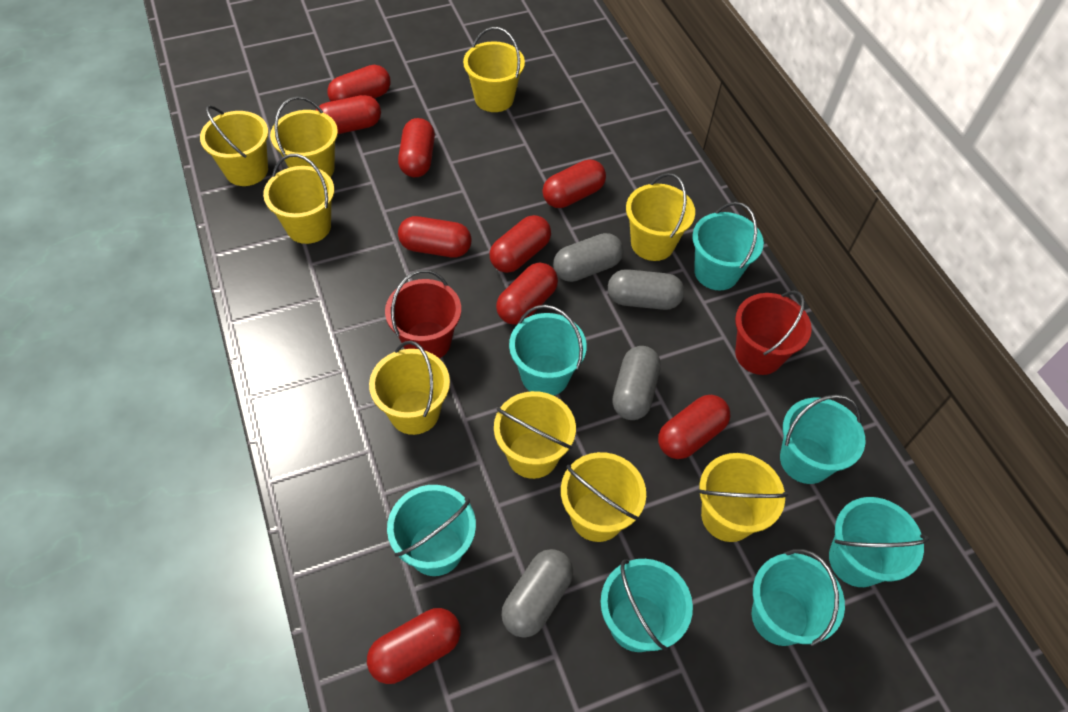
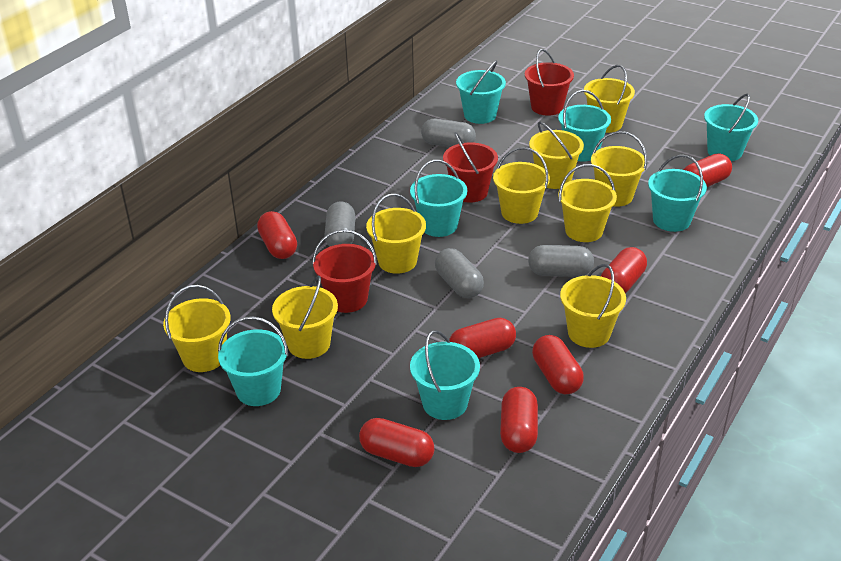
red bucket: [385,270,461,359] [735,291,812,375] = 2 -> [312,229,377,313] [443,132,498,203] [525,49,574,116] = 3
red capsule: [316,95,381,134] [328,65,390,101] [367,608,461,684] [398,118,435,177] [398,216,472,257] [490,215,551,273] [496,263,558,325] [542,159,606,208] [658,395,730,459] = 9 -> [257,211,297,259] [359,418,434,467] [449,318,516,358] [500,387,538,453] [532,335,584,394] [601,247,647,293] [684,154,732,187] = 7

